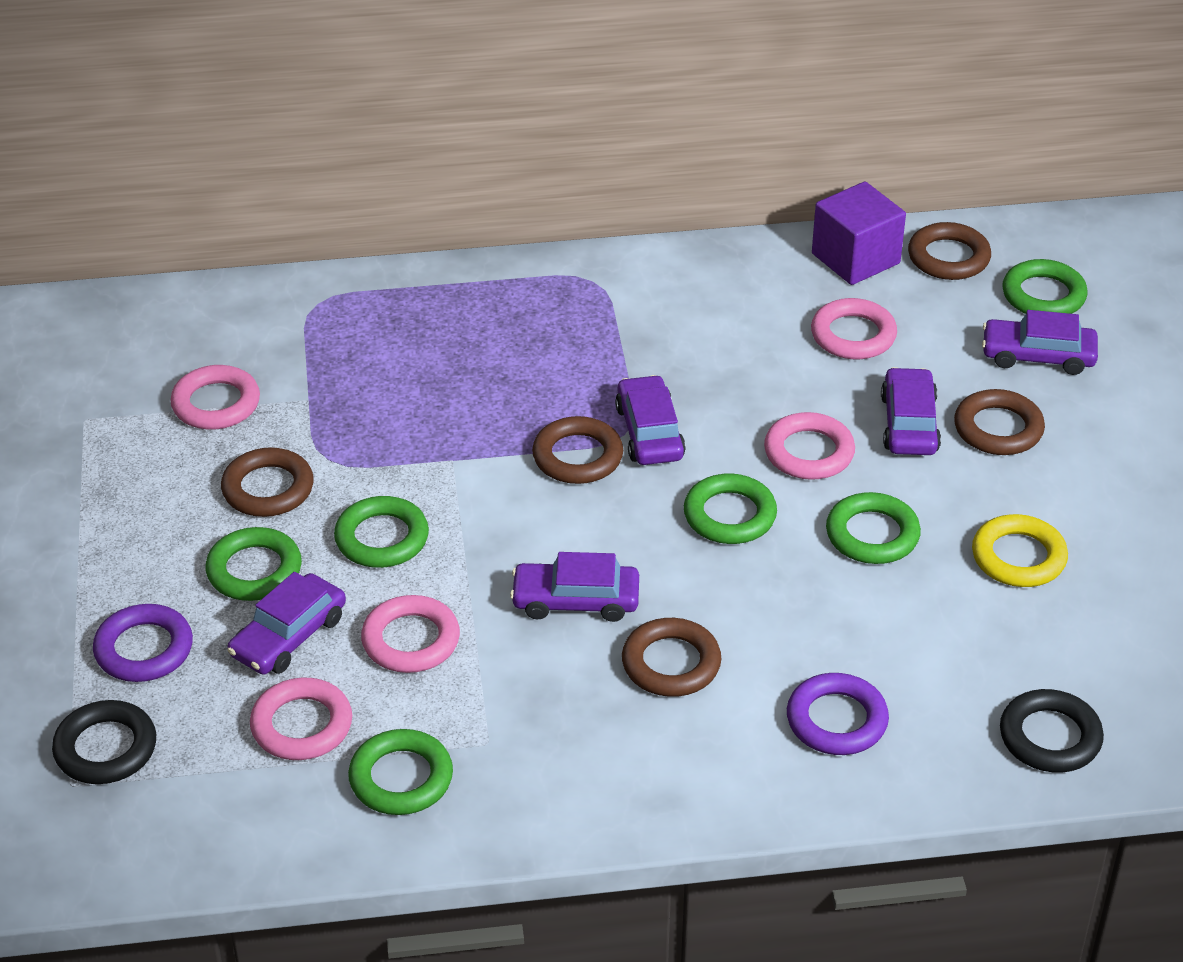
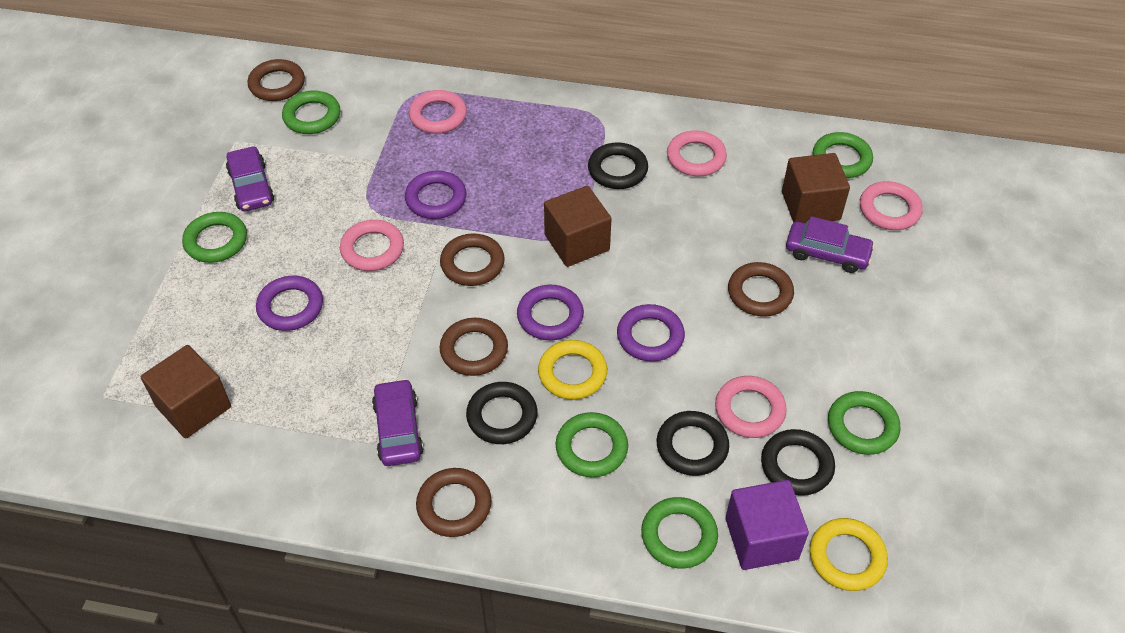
black ring: [52,700,156,784] [1000,689,1104,773] = 2 -> [466,382,538,444] [588,142,648,189] [656,411,729,476] [761,429,835,496] = 4
brown cube: none = 0 -> [141,345,231,439] [544,186,612,267] [782,153,850,223] = 3
purple car: [227,572,346,675] [510,552,639,622] [615,375,686,465] [881,367,941,455] [982,310,1098,375] = 5 -> [226,146,274,212] [372,379,424,466] [786,216,875,273] = 3
purple ring: [93,604,193,682] [787,673,889,755] = 2 -> [256,276,323,331] [405,171,467,219] [517,285,584,340] [617,304,685,362] = 4
yellow ring: [972,514,1068,587] = 1 -> [538,340,607,400] [809,518,888,591] = 2

